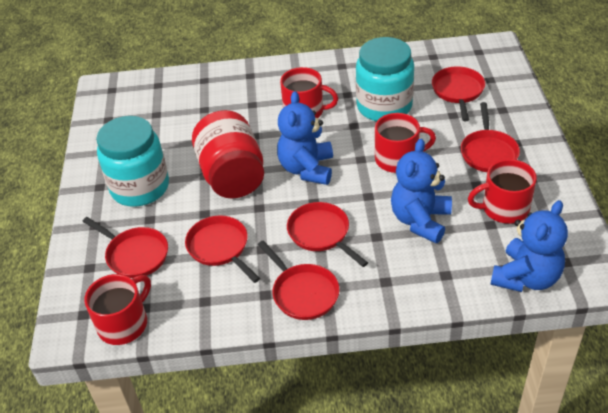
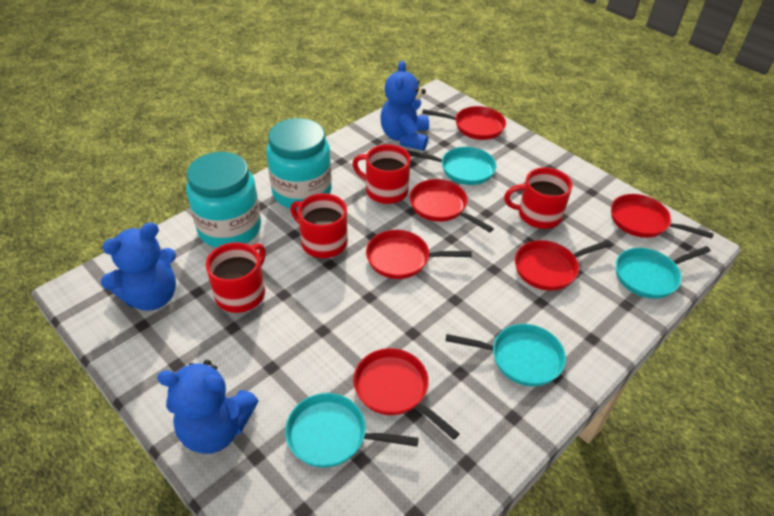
red jar: [192,110,264,199] = 1 -> none = 0
turquoise pan: none = 0 -> [285,393,419,468] [407,147,496,185] [446,324,566,387] [616,246,711,299] = 4

